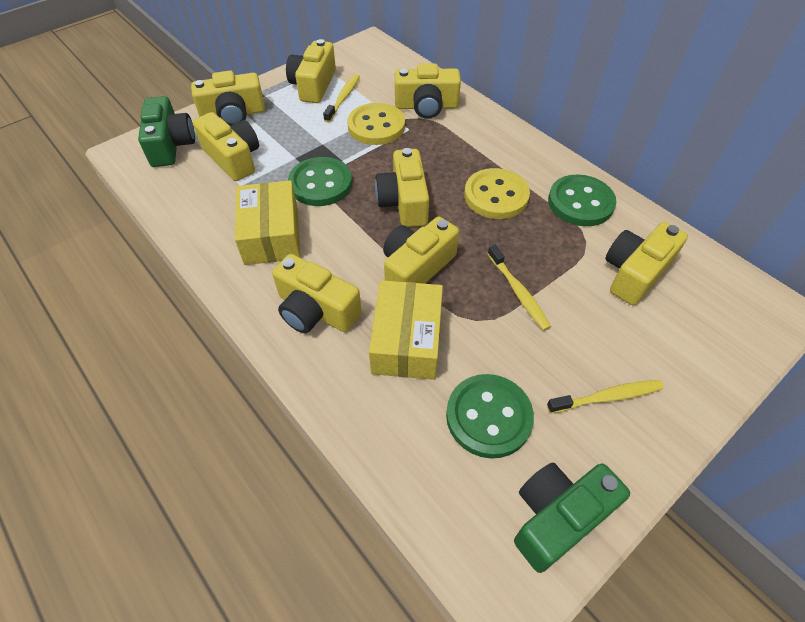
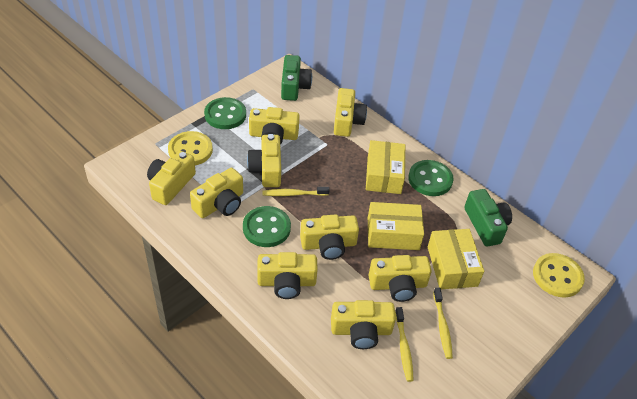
yellow box: [235,180,300,265] [369,280,443,380] = 2 -> [366,140,405,194] [368,202,424,250] [428,229,484,289] = 3
yellow camera: [191,70,265,126] [193,112,259,181] [272,254,362,333] [286,39,336,103] [375,148,429,227] [383,217,459,284] [395,63,461,119] [605,222,688,305] = 8 -> [147,151,196,205] [190,168,243,218] [247,134,281,187] [249,107,300,144] [257,252,318,299] [300,215,359,260] [331,300,396,349] [334,88,367,137] [368,255,432,302] = 9

